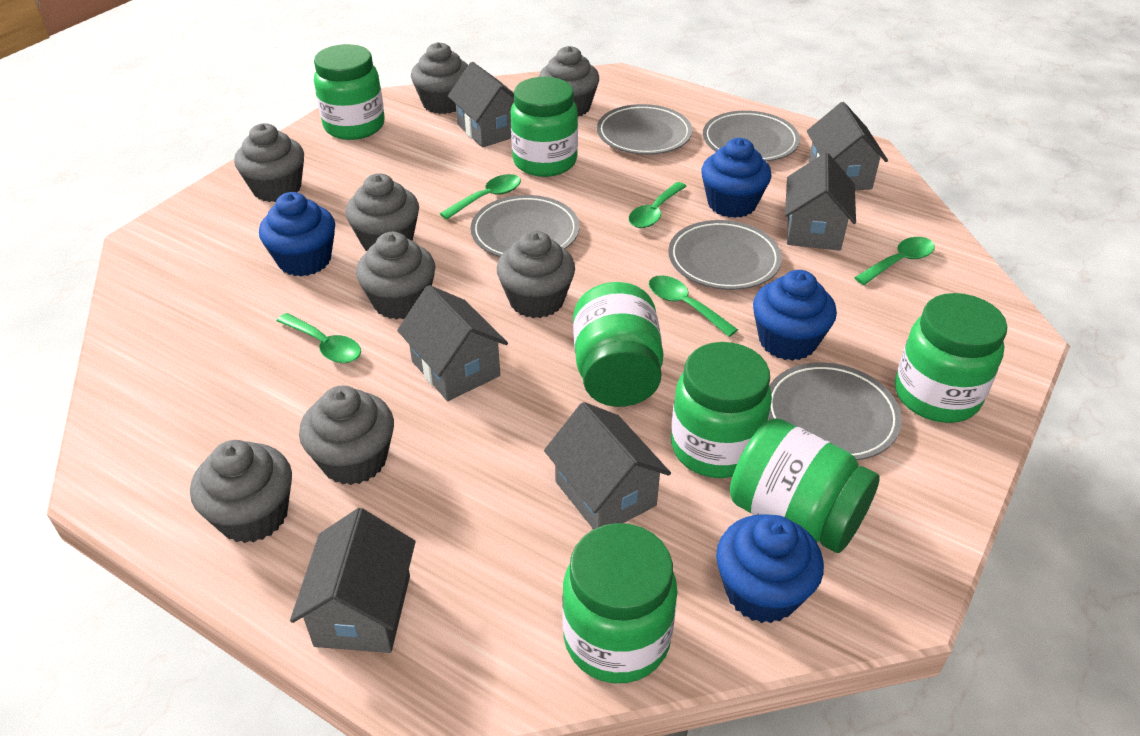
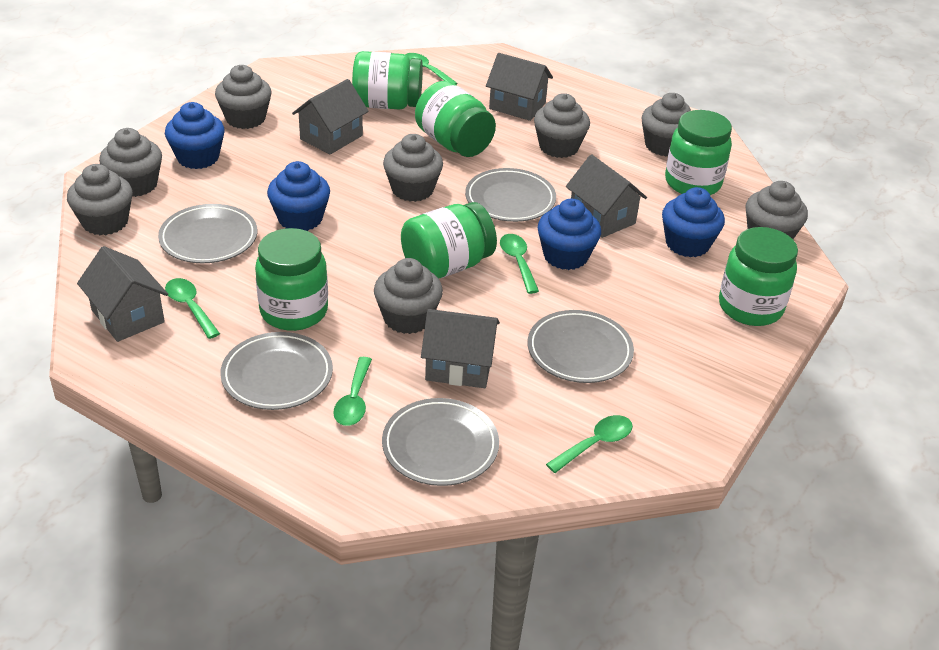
green jar: [314,44,385,140] [511,77,578,177] [562,523,678,683] [573,282,663,407] [671,342,772,478] [730,418,880,553] [895,293,1007,423] = 7 -> [255,228,328,331] [352,51,423,109] [401,202,497,278] [415,81,496,157] [665,110,732,195] [719,227,798,326] = 6
grey house: [290,508,416,653] [397,285,508,401] [448,62,514,148] [544,402,671,529] [785,152,856,251] [807,102,888,190] = 6 -> [77,246,168,342] [292,79,369,154] [421,309,500,388] [486,53,553,121] [566,154,647,238] = 5

